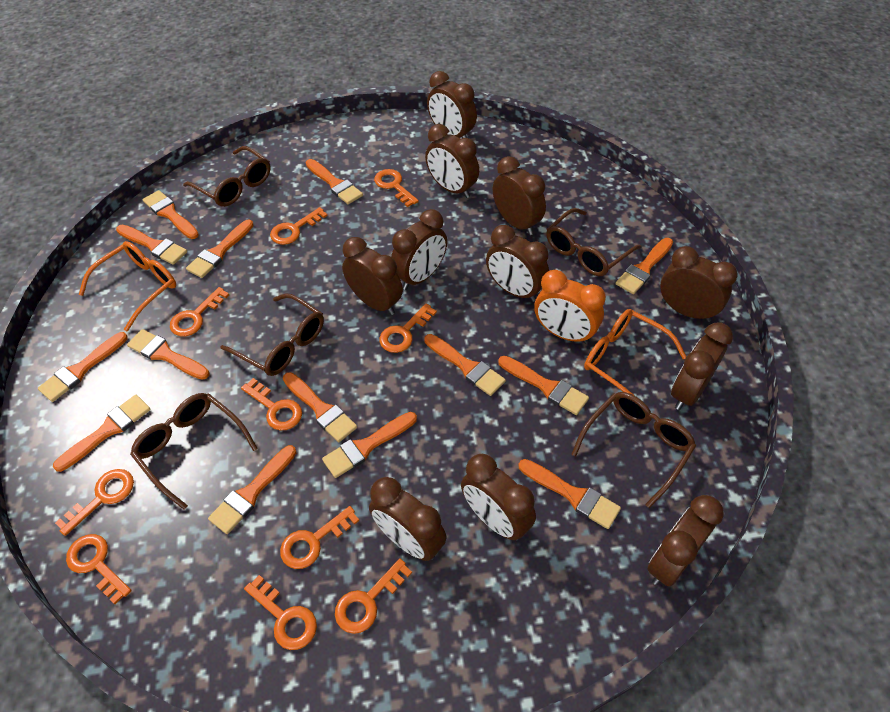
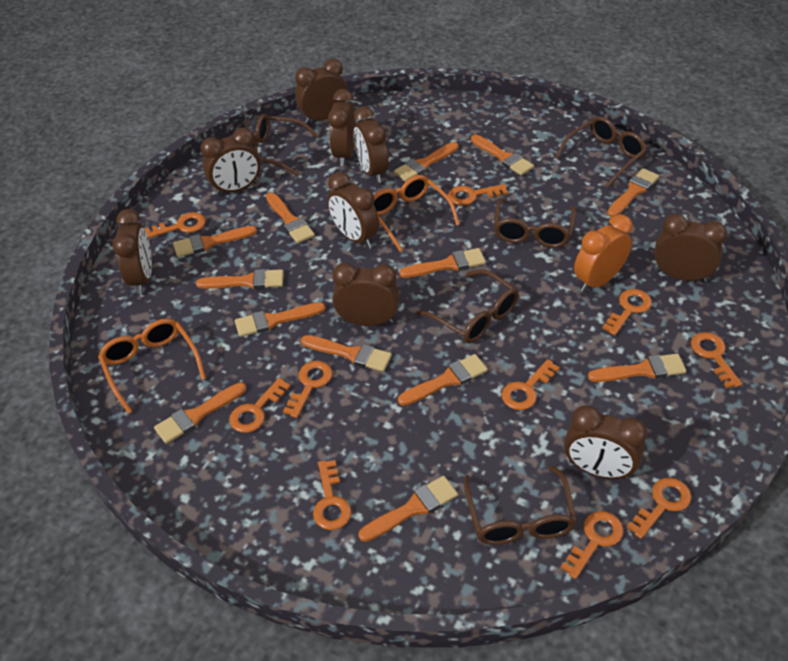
brown clock: [342,237,403,315] [369,477,447,561] [391,209,447,290] [425,124,479,198] [427,71,477,138] [461,454,536,540] [486,225,549,302] [493,156,546,235] [647,495,724,587] [660,246,738,322] [671,322,733,410] = 11 -> [112,209,152,294] [201,128,261,196] [295,59,347,124] [327,172,379,248] [328,89,356,166] [332,263,399,326] [353,106,389,183] [564,405,647,479] [654,214,727,282] = 9
orange brush: [38,332,128,402] [53,395,151,472] [116,225,187,265] [127,329,209,380] [142,190,199,239] [186,219,254,278] [208,445,296,534] [283,372,357,442] [306,159,363,204] [322,412,417,478] [424,334,506,396] [498,356,589,415] [518,459,621,529] [616,238,673,294] = 14 -> [154,383,246,444] [173,226,257,257] [196,269,284,289] [235,303,325,337] [266,192,315,243] [301,335,392,372] [358,476,458,542] [394,142,459,182] [398,354,488,406] [399,248,486,278] [471,135,534,175] [588,353,686,382] [607,168,659,217] = 13

